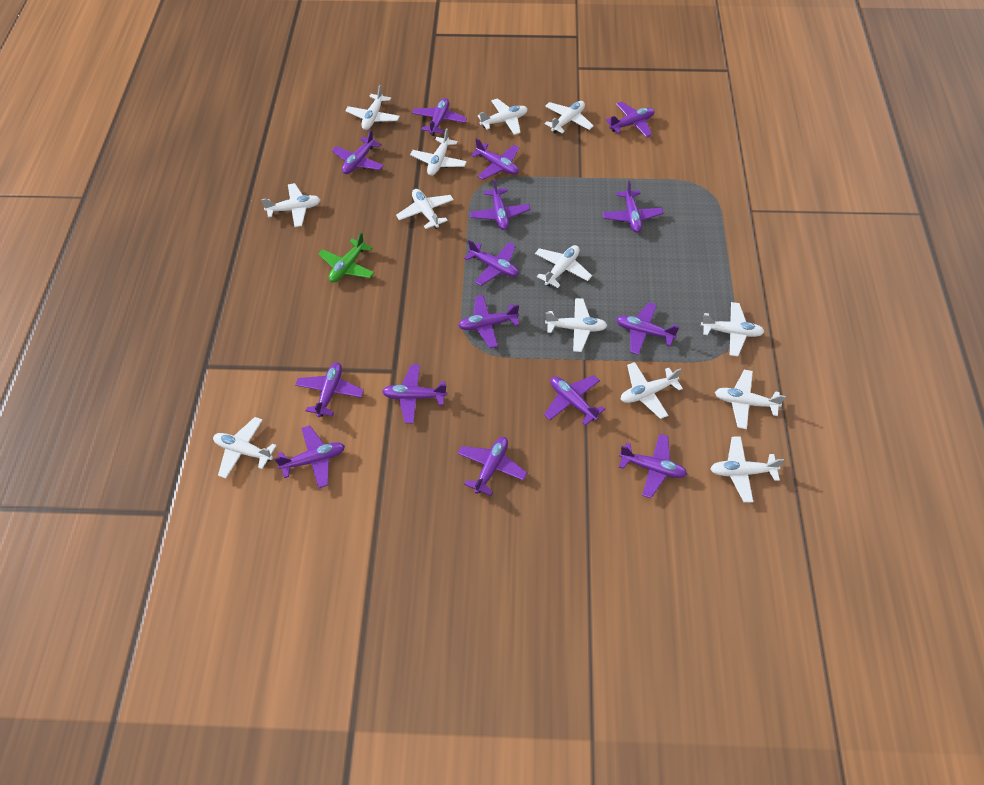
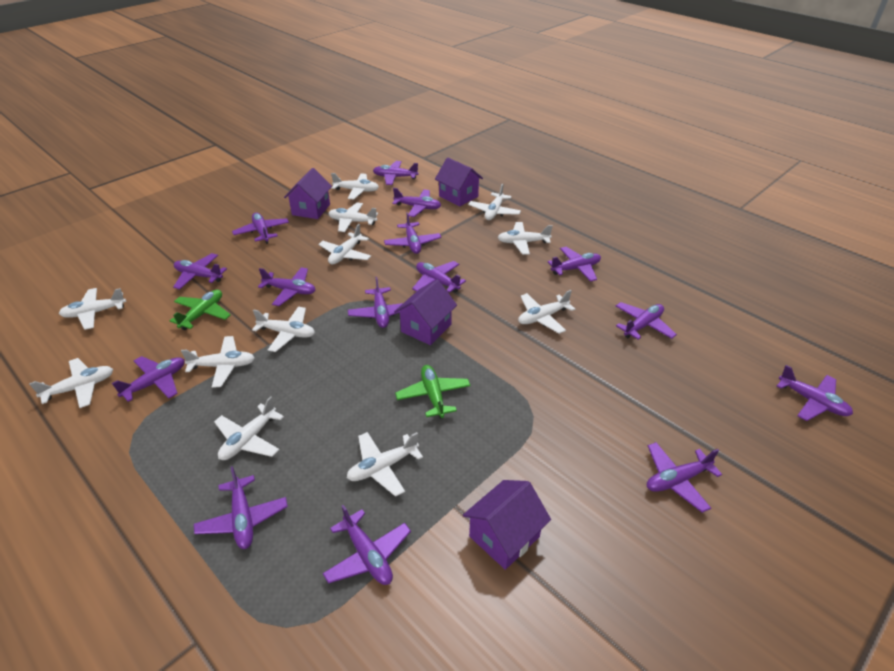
green plane: [318,232,374,283] = 1 -> [170,290,231,330] [395,365,471,419] = 2
purple house: none = 0 -> [284,168,332,219] [394,280,457,345] [435,158,483,207] [463,480,551,570] = 4
white plane: [213,417,277,479] [261,183,321,227] [346,85,400,130] [396,189,454,229] [410,128,467,176] [478,98,528,135] [535,245,592,288] [545,101,593,134] [545,298,608,352] [620,362,683,419] [701,302,764,356] [710,436,784,503] [715,370,786,429] = 13 -> [29,358,113,408] [59,288,126,330] [181,336,255,388] [214,396,284,460] [252,306,315,352] [318,224,371,264] [328,203,378,232] [331,173,379,199] [347,432,423,497] [468,184,521,220] [498,222,553,255] [518,290,575,334] = 12

